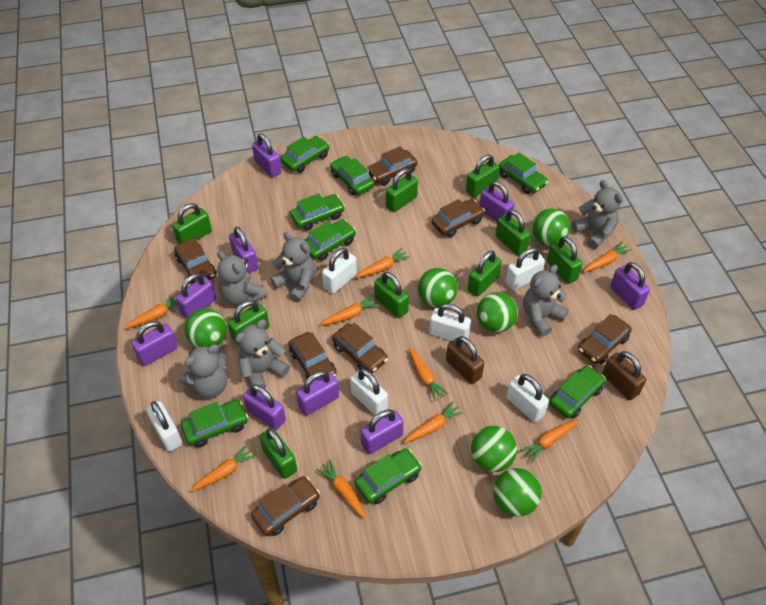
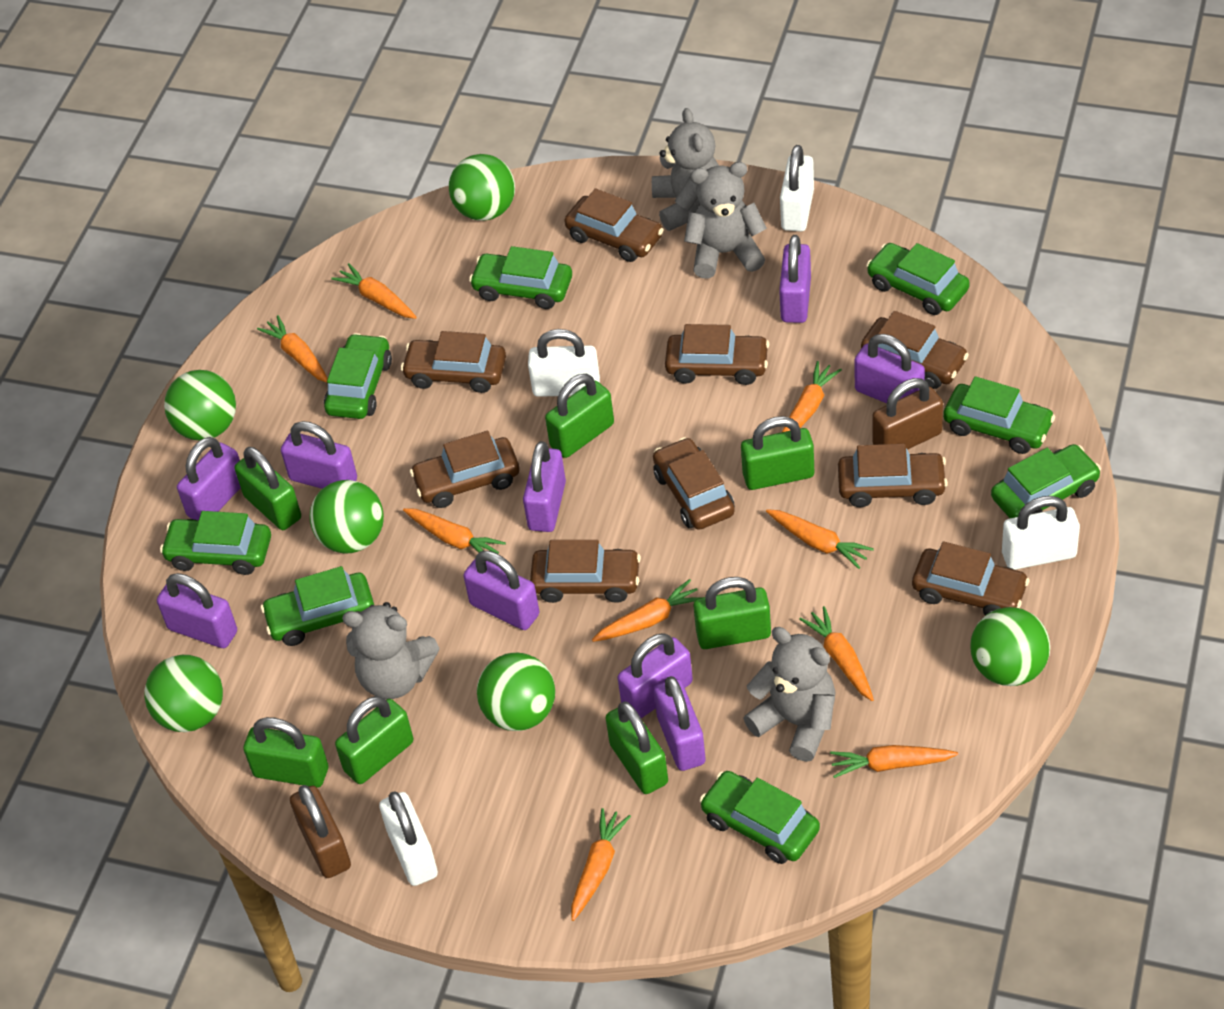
brown car: [174,238,217,284] [251,476,320,536] [289,332,337,380] [332,323,388,373] [367,146,417,185] [432,199,485,237] [578,314,632,364] = 7 -> [401,331,506,393] [410,431,519,508] [530,540,641,603] [564,188,664,262] [653,437,735,530] [665,324,770,385] [838,444,948,507] [861,311,969,389] [912,541,1030,615] = 9
green padlock: [172,203,212,244] [228,300,269,345] [259,428,297,479] [374,272,409,318] [386,169,418,212] [466,154,500,197] [468,250,502,297] [495,210,530,255] [547,236,582,284] = 9 -> [234,447,301,530] [243,717,328,788] [335,696,413,784] [545,374,614,458] [606,701,668,794] [693,577,771,649] [741,416,814,490] = 7
grey teddy bear: [178,344,227,398] [217,251,267,305] [235,320,290,389] [270,232,315,302] [523,265,569,337] [572,180,623,249] = 6 -> [342,602,440,699] [652,108,719,231] [684,162,767,279] [743,627,835,762] = 4
white padlock: [146,401,182,452] [322,248,357,294] [350,368,388,416] [429,304,471,341] [506,247,545,290] [506,374,549,422] = 6 -> [379,791,438,886] [528,329,600,397] [780,145,814,232] [1002,496,1080,570] = 4

